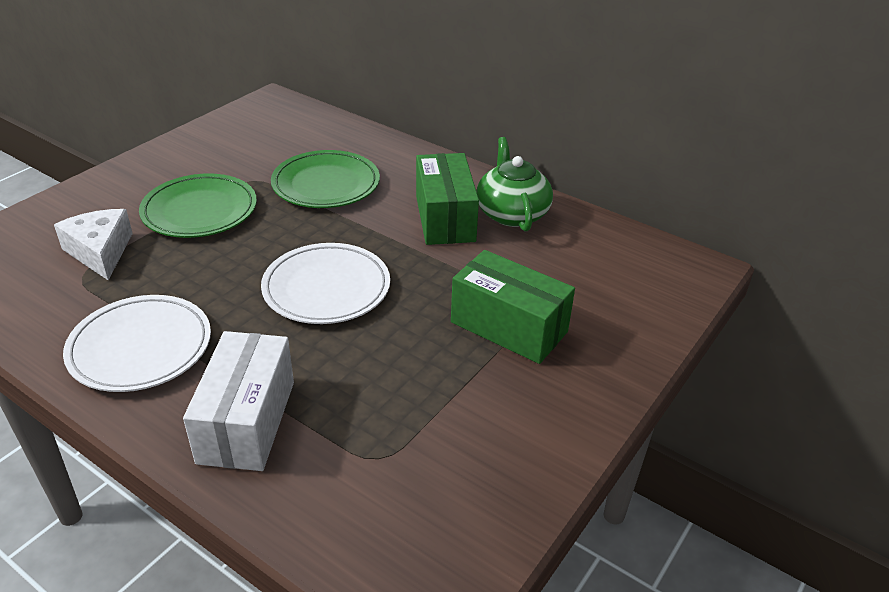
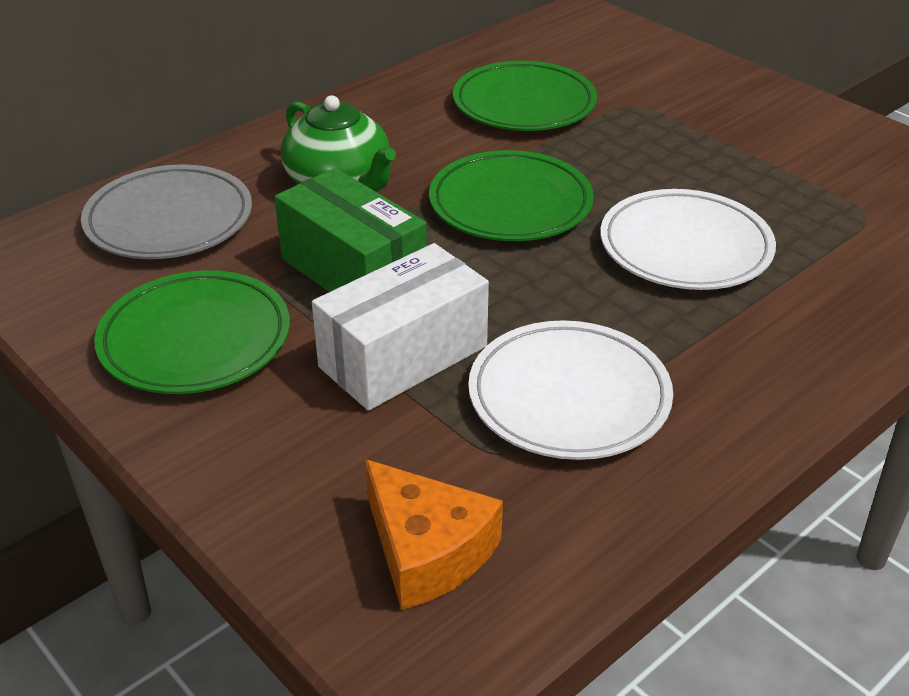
green box: [416,153,479,245] [451,250,575,364] = 2 -> [274,168,427,292] = 1
green plate: [139,174,257,238] [271,150,380,208] = 2 -> [94,270,290,394] [429,150,594,241] [453,61,597,131] = 3
grey plate: none = 0 -> [81,165,252,259] = 1
orange cheese: none = 0 -> [365,459,503,610] = 1
white cheese: [54,209,133,280] = 1 -> none = 0

